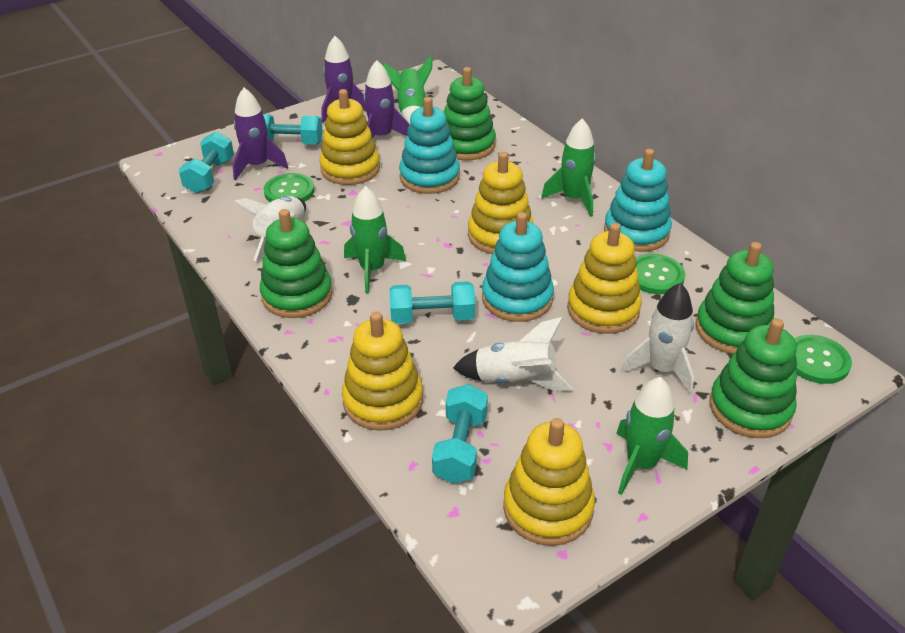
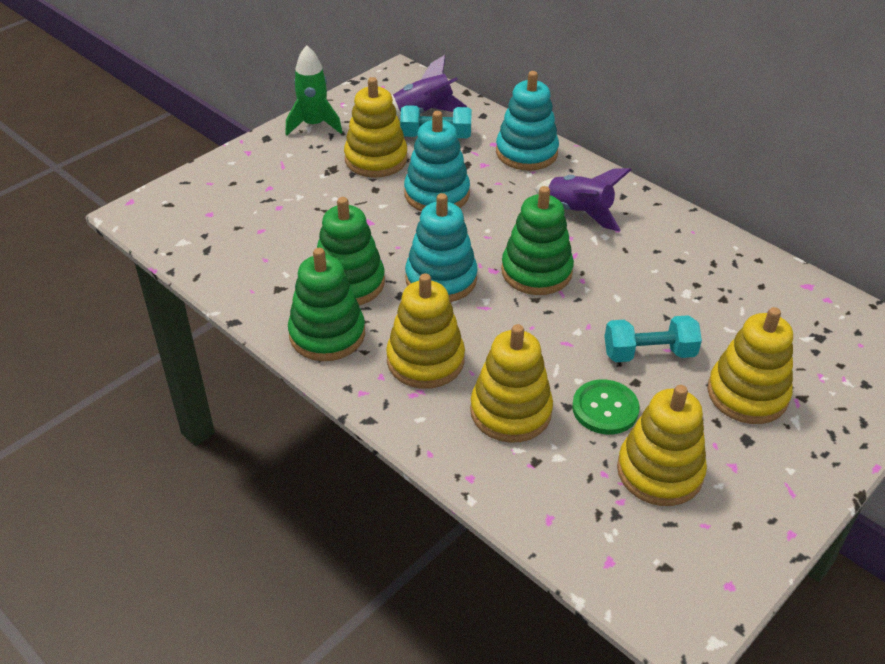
green button: [264,173,315,202] [636,254,685,294] [794,335,852,384] = 3 -> [572,379,640,435] = 1
green rocket: [344,186,406,293] [382,56,433,125] [541,118,596,217] [616,377,688,495] = 4 -> [286,45,343,136] = 1
green stacking toy: [260,209,333,318] [444,67,496,160] [696,242,774,354] [710,318,797,438] = 4 -> [288,248,365,361] [317,197,385,305] [501,186,574,295] = 3
purple rocket: [233,88,288,180] [321,36,366,123] [363,60,409,138] = 3 -> [392,55,467,119] [535,168,631,232] = 2
turquoise dumbbell: [179,132,234,193] [263,114,323,145] [390,281,475,324] [432,384,488,484] = 4 -> [400,105,472,138] [605,315,702,362] = 2
white rocket: [232,196,306,261] [453,317,573,390] [621,283,694,395] = 3 -> none = 0

